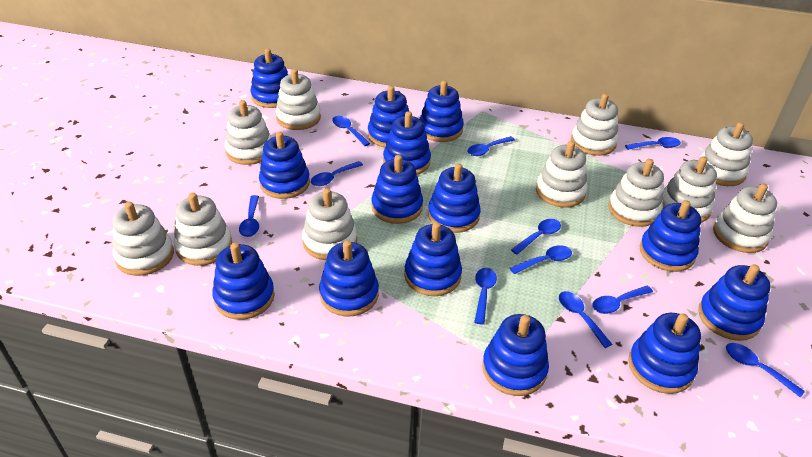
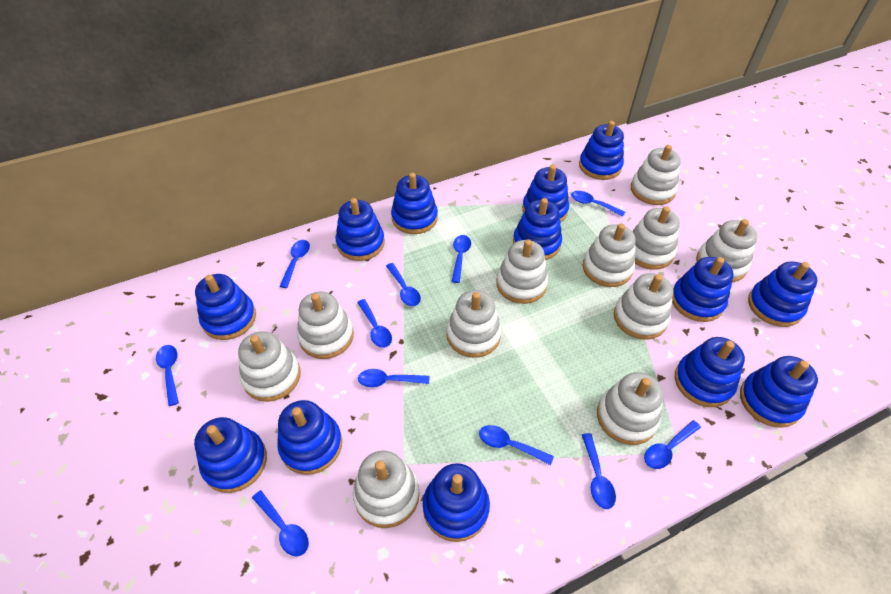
blue stacking toy: [212,243,275,320] [250,49,288,108] [259,132,310,199] [319,240,379,316] [368,86,409,148] [371,155,423,224] [383,111,431,175] [404,222,462,296] [419,80,464,142] [428,163,481,233] [482,314,549,396] [628,313,701,394] [640,200,701,272] [698,264,771,341] = 14 -> [194,417,267,493] [195,274,256,340] [277,400,342,475] [336,198,385,261] [391,173,438,234] [423,463,490,542] [513,198,562,260] [522,165,569,222] [579,121,624,180] [672,257,734,322] [675,337,745,407] [740,356,818,428] [748,261,818,327] = 13

